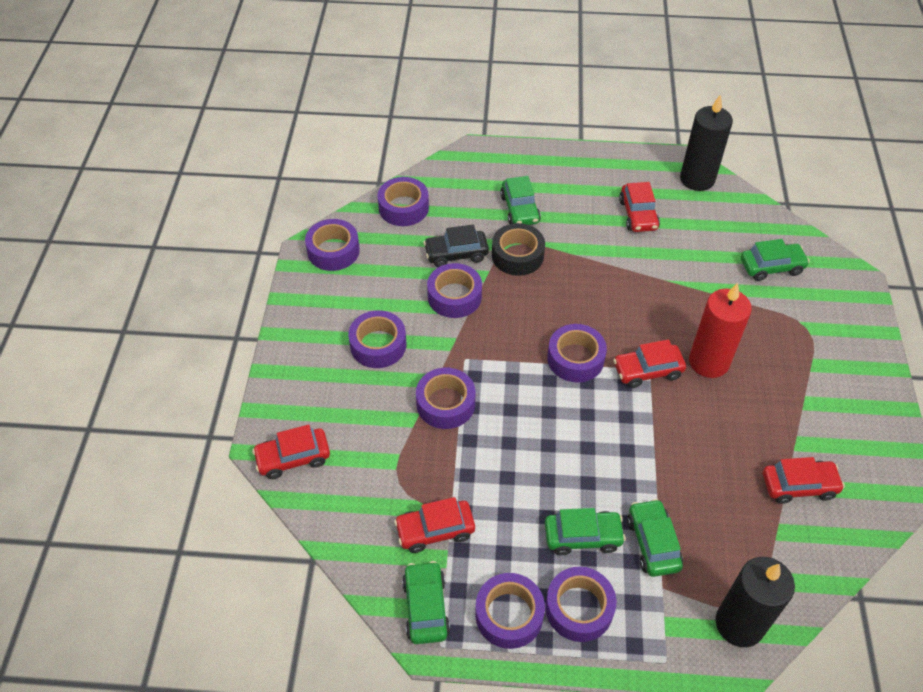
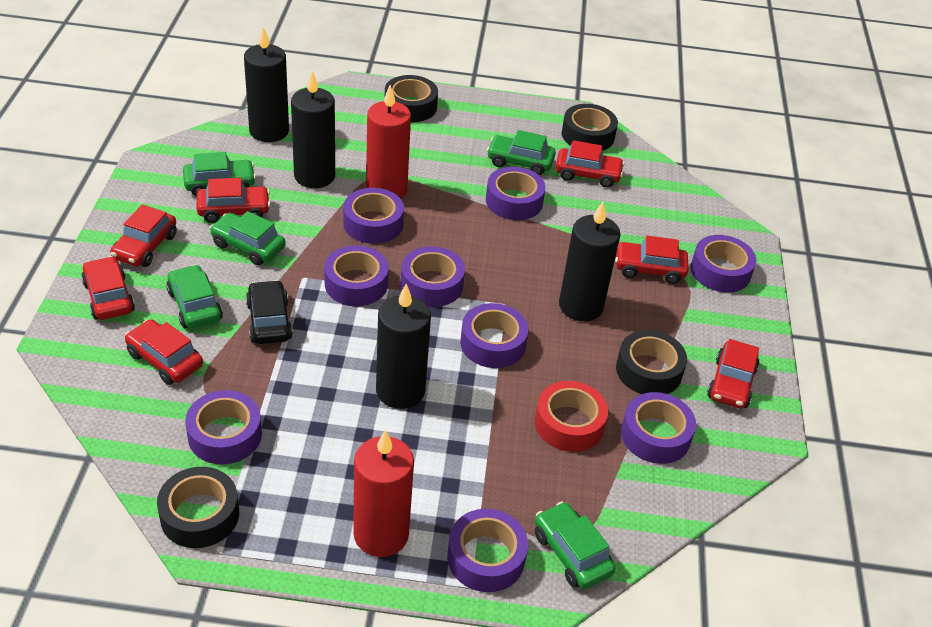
black candle: [680,94,733,191] [715,557,795,647] = 2 -> [244,27,289,142] [291,71,335,188] [376,284,431,409] [559,202,621,321] = 4
black tape: [492,223,545,276] = 1 -> [157,467,239,548] [385,75,438,122] [561,104,618,151] [616,330,687,394] = 4
purple tape: [305,219,360,271] [348,310,406,368] [377,177,429,226] [416,368,475,429] [427,263,482,318] [475,573,545,649] [545,567,616,642] [547,324,607,383] = 8 -> [185,390,262,464] [324,245,389,306] [343,188,404,244] [401,246,465,307] [447,509,528,592] [460,303,529,368] [486,167,545,220] [621,392,696,464] [691,235,756,293] = 9
red candle: [689,283,752,378] = 1 -> [353,430,414,557] [366,85,411,199] = 2
red car: [252,425,330,479] [394,497,475,553] [613,339,686,388] [619,182,660,232] [763,457,845,504] = 5 -> [81,256,135,320] [110,204,177,267] [125,319,203,385] [197,178,271,223] [556,140,625,188] [615,236,689,284] [707,339,760,409] = 7
red tape: none = 0 -> [535,381,608,452] = 1

